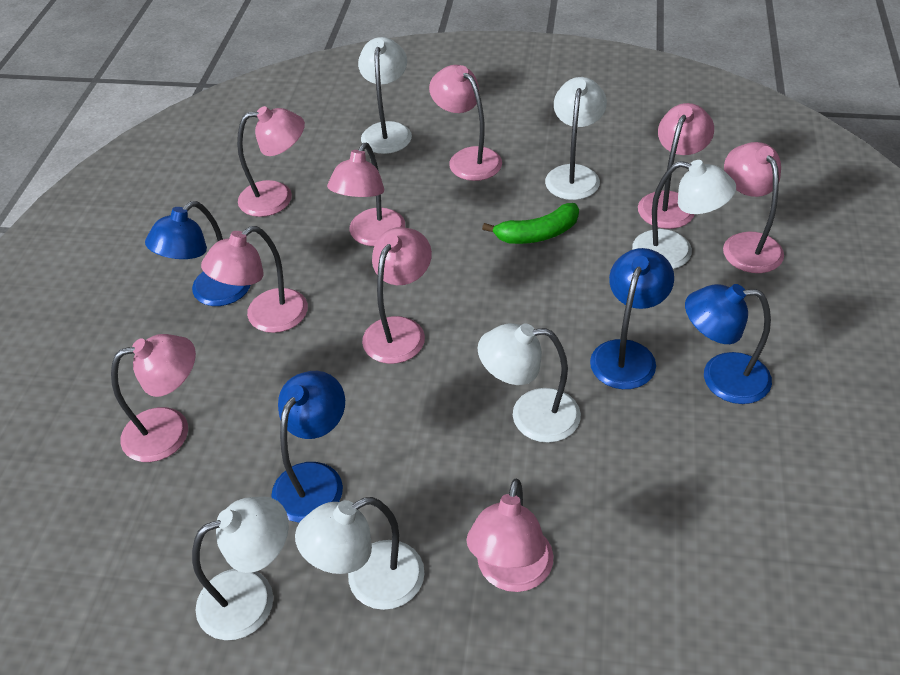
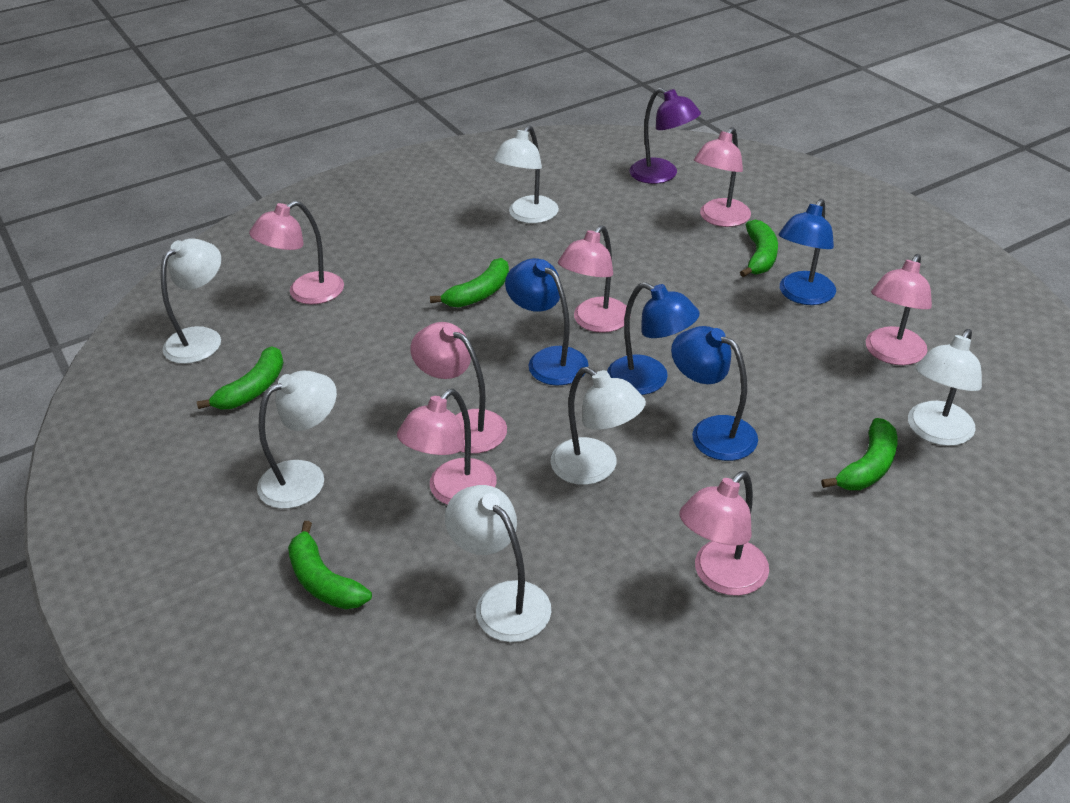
green banana: [482,203,579,244] = 1 -> [197,346,284,410] [288,521,372,609] [430,258,509,308] [740,220,778,277] [821,418,898,490] = 5
pink lamp: [111,334,196,462] [201,226,308,333] [237,106,305,217] [327,143,405,246] [362,227,432,364] [429,65,502,181] [466,478,554,592] [638,103,714,229] [723,142,784,273] = 9 -> [249,201,344,305] [397,389,496,505] [410,322,507,454] [558,225,631,333] [679,471,769,596] [694,127,751,227] [866,254,932,365] = 7
purple lamp: none = 0 -> [630,88,701,184] = 1

